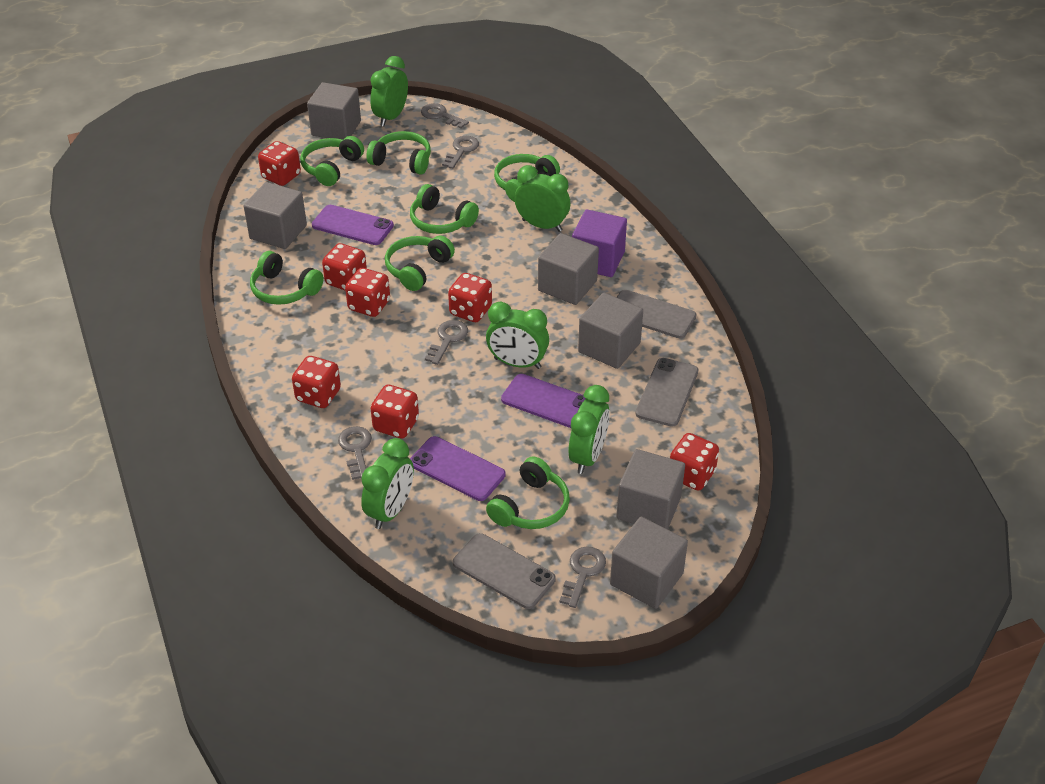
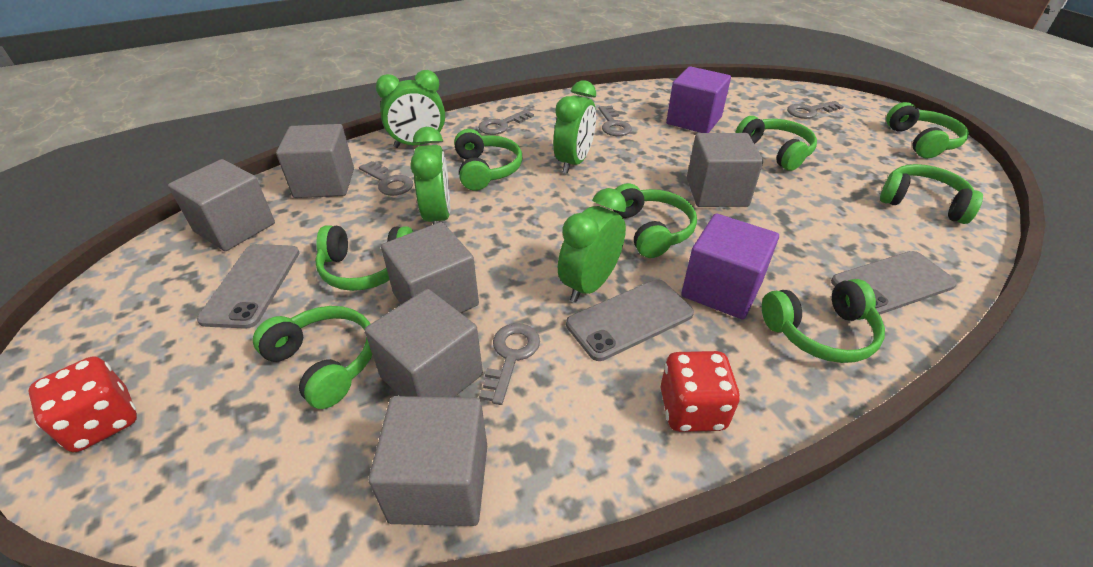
green clock: [361,438,414,529] [370,56,408,127] [486,302,549,369] [515,165,570,232] [569,385,610,474] = 5 -> [376,70,445,148] [410,127,450,225] [553,80,596,173] [558,188,626,303] = 4
green headphones: [250,251,324,305] [300,136,364,186] [366,131,431,175] [385,236,455,291] [410,184,479,234] [486,456,570,529] [494,154,560,202] = 7 -> [253,306,372,409] [315,225,413,291] [454,129,522,191] [612,183,697,258] [735,116,817,171] [762,279,885,363] [880,164,983,224] [886,102,969,158] = 8
purple cube: [572,209,627,277] = 1 -> [666,66,731,133] [681,213,779,320] = 2
purple phone: [312,205,394,245] [410,436,505,501] [501,374,587,428] = 3 -> none = 0
red dice: [258,141,301,186] [292,356,341,408] [322,243,367,290] [345,268,390,317] [370,385,419,439] [448,273,492,322] [670,433,719,491] = 7 -> [28,356,137,452] [661,351,740,432] = 2

